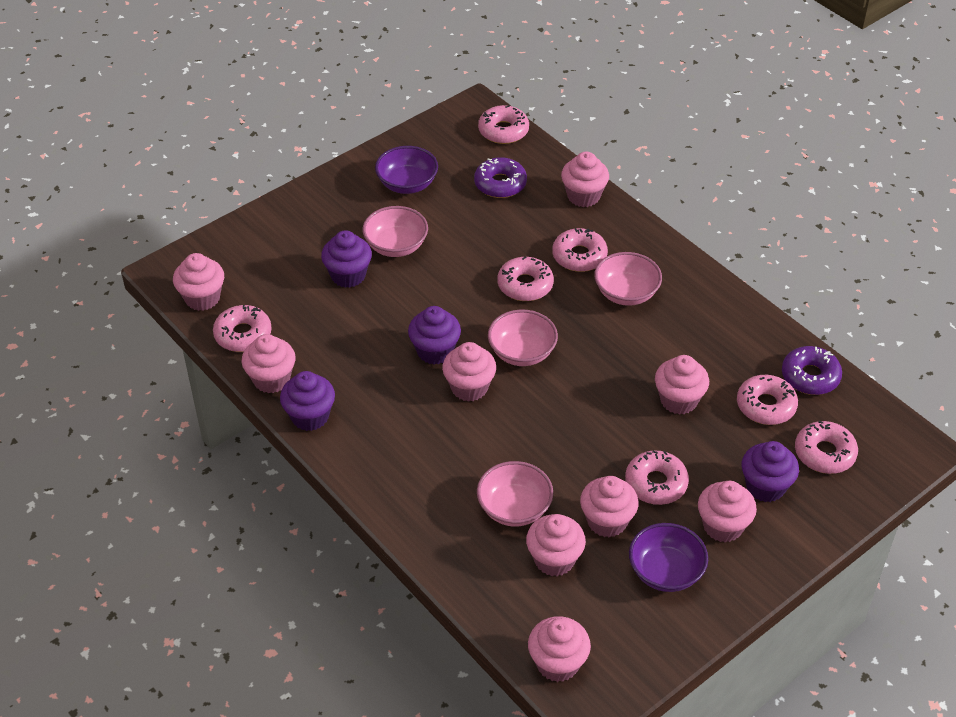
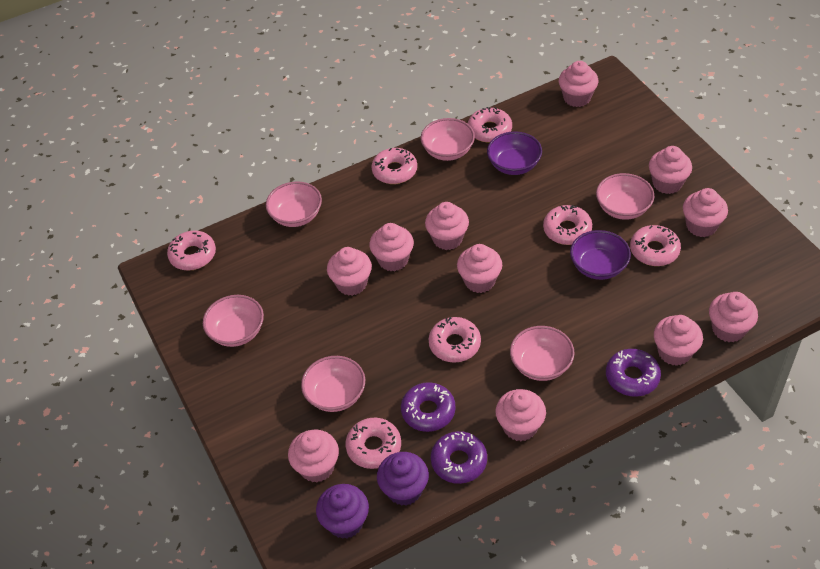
pink bowl: [363,206,428,257] [477,461,553,527] [488,309,558,366] [594,252,662,306] = 4 -> [203,295,264,347] [266,181,322,227] [301,356,365,412] [421,118,475,161] [510,326,575,381] [596,173,655,220] = 6
pink cupcake: [173,253,224,311] [242,334,296,393] [442,342,496,402] [526,514,586,576] [528,616,591,682] [561,152,609,207] [580,476,639,538] [655,355,709,415] [698,481,757,542] = 9 -> [288,430,339,483] [327,247,372,296] [369,223,414,271] [425,202,469,250] [457,244,502,293] [495,389,546,441] [559,61,598,107] [649,146,692,194] [654,315,703,366] [683,188,728,237] [709,292,758,342] = 11
purple cupcake: [280,371,335,431] [321,230,372,288] [408,306,461,364] [742,441,799,502] = 4 -> [316,484,369,539] [377,452,429,506] = 2
purple donut: [474,157,527,198] [782,346,842,395] = 2 -> [401,382,456,432] [431,431,487,484] [606,349,661,397] = 3

